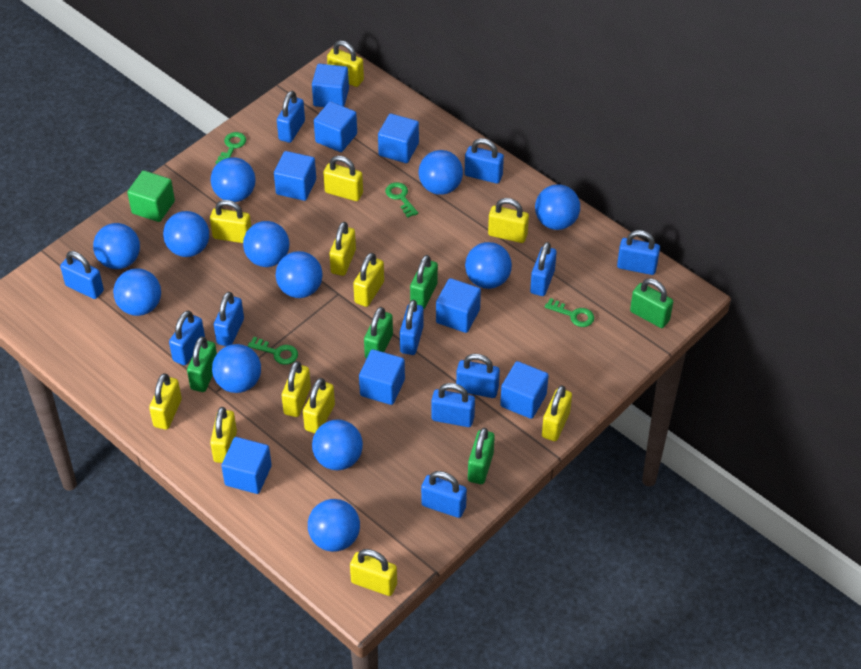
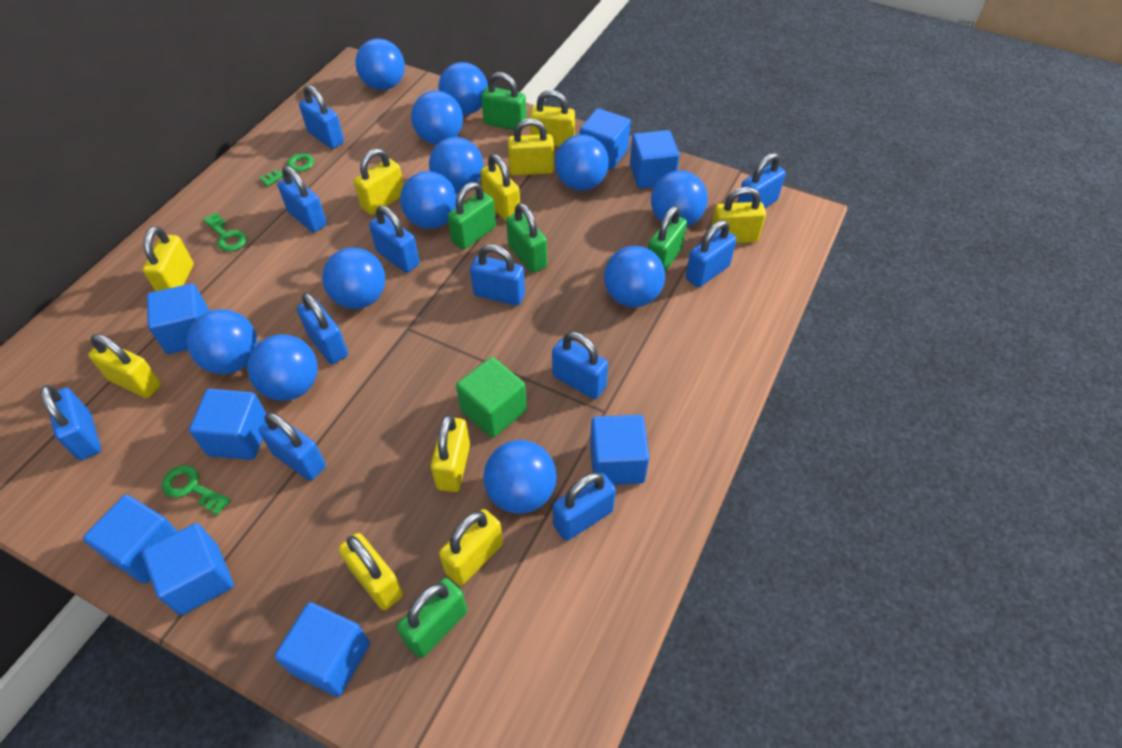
green key: [215,132,246,164] [248,337,298,365] [385,182,418,217] [545,298,594,327] = 4 -> [162,465,231,515] [203,213,247,251] [260,153,314,187] = 3
yellow padlock: [149,373,182,430] [210,200,251,243] [210,407,237,463] [282,361,311,417] [303,378,335,433] [323,155,363,201] [327,40,364,87] [329,222,356,276] [350,549,397,596] [353,253,384,307] [488,198,529,243] [542,385,572,441] = 12 -> [88,334,161,398] [143,226,194,291] [339,533,403,610] [354,148,404,215] [431,414,470,492] [439,509,503,586] [481,154,520,221] [508,118,554,176] [530,90,575,147] [711,187,766,243] = 10

